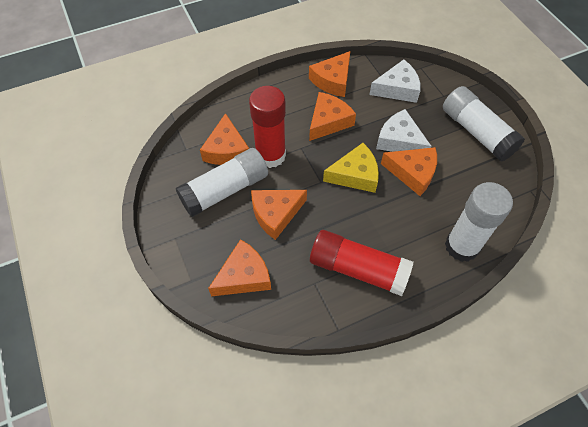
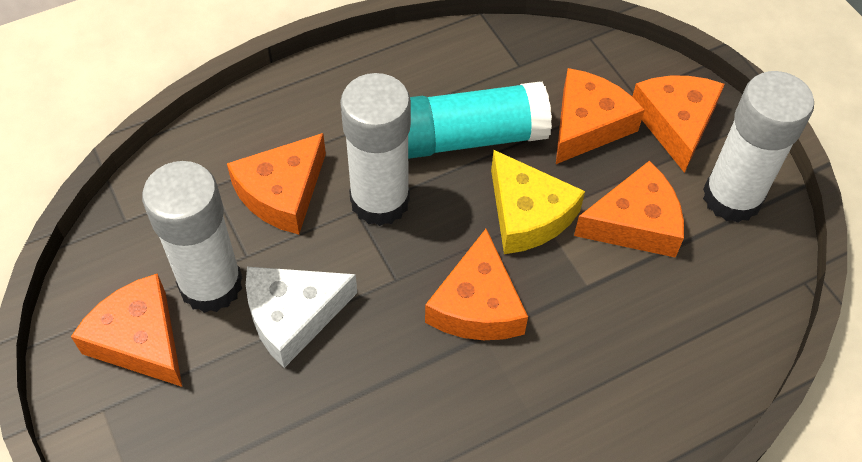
red glue stick: [249,86,286,168] [310,230,414,296] = 2 -> none = 0
turquoise glue stick: none = 0 -> [408,82,552,159] = 1
white cheese: [369,59,421,103] [376,109,431,152] = 2 -> [246,267,357,368] = 1

